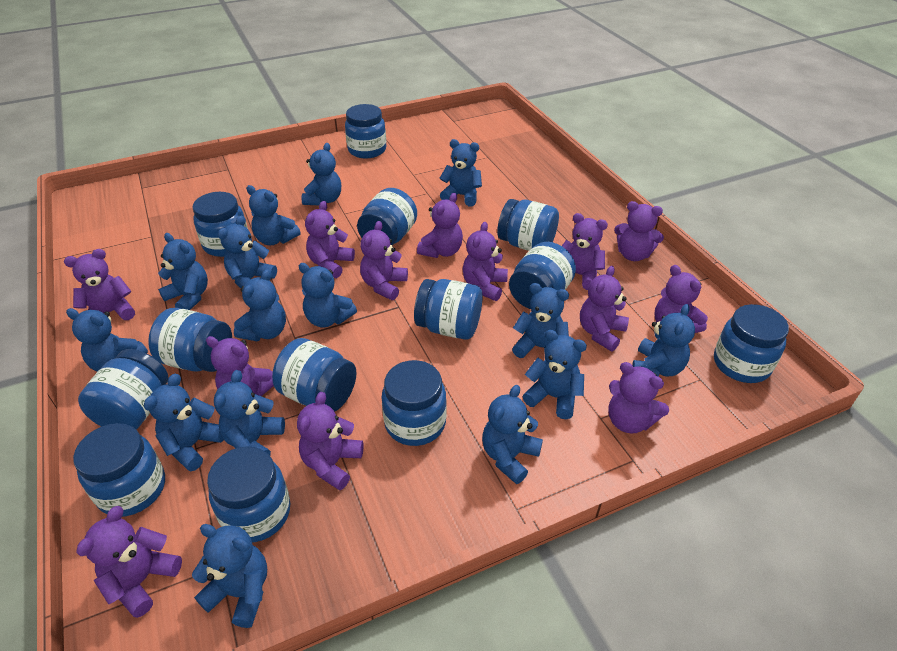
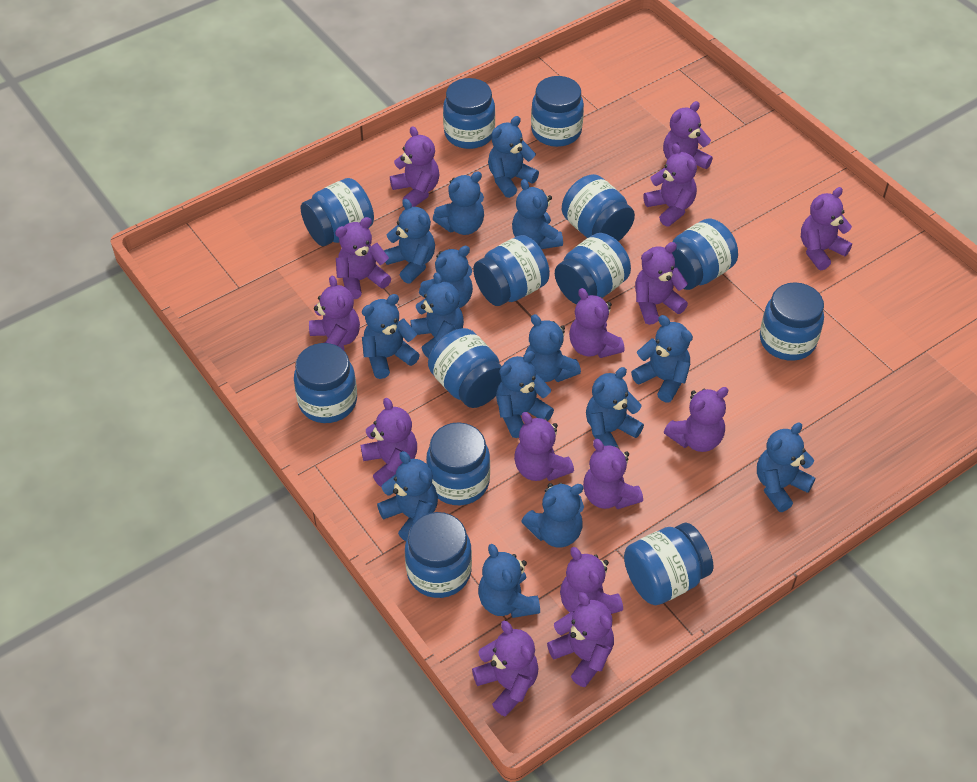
purple teddy bear: [64,249,135,320] [76,506,182,618] [206,336,274,396] [297,392,364,490] [305,201,355,278] [360,221,408,300] [417,193,463,258] [463,222,508,301] [562,213,608,290] [580,266,629,351] [608,362,669,434] [614,201,664,261] [655,265,708,333] = 13 -> [309,275,360,350] [335,217,391,299] [361,398,417,487] [390,126,439,207] [472,621,539,717] [514,412,574,481] [547,592,614,687] [560,547,623,614] [569,288,625,358] [583,439,643,509] [635,242,688,325] [644,143,697,227] [663,101,713,169] [664,387,729,452] [801,187,852,270] = 15

